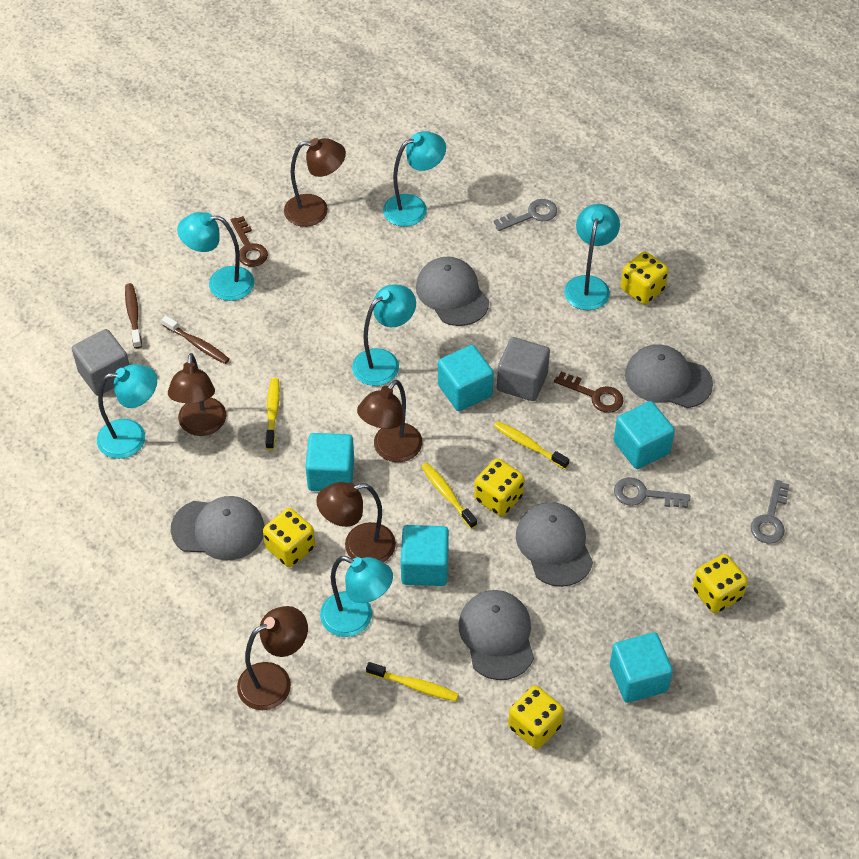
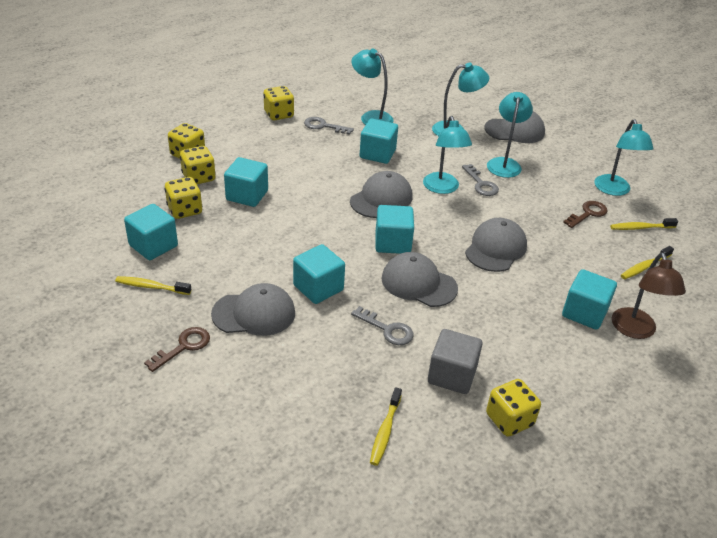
brown lamp: [168,353,226,436] [237,606,308,710] [284,138,346,227] [316,482,396,562] [357,380,422,462] = 5 -> [612,252,686,339] = 1
brown toothbrush: [125,283,142,349] [162,316,230,364] = 2 -> none = 0
grey cube: [72,329,129,396] [497,337,550,401] = 2 -> [428,329,482,394] = 1
turquoise cube: [305,433,354,491] [401,525,449,586] [438,345,494,411] [610,632,673,703] [614,401,675,469] = 5 -> [124,204,178,260] [224,157,268,207] [293,244,345,304] [360,119,398,164] [375,205,414,254] [562,269,617,330] = 6
turquoise lamp: [97,364,157,459] [177,212,254,301] [320,556,393,637] [352,284,416,386] [383,131,446,227] [564,204,620,310] = 6 -> [351,49,393,125] [423,116,472,194] [432,63,489,136] [487,92,533,178] [594,119,654,196] = 5

